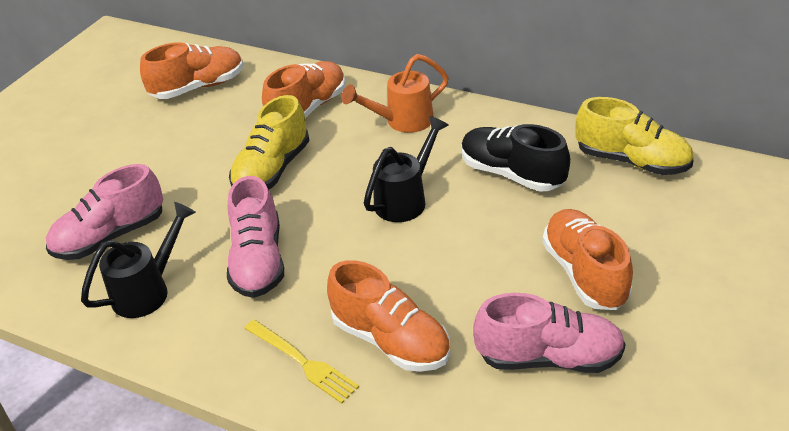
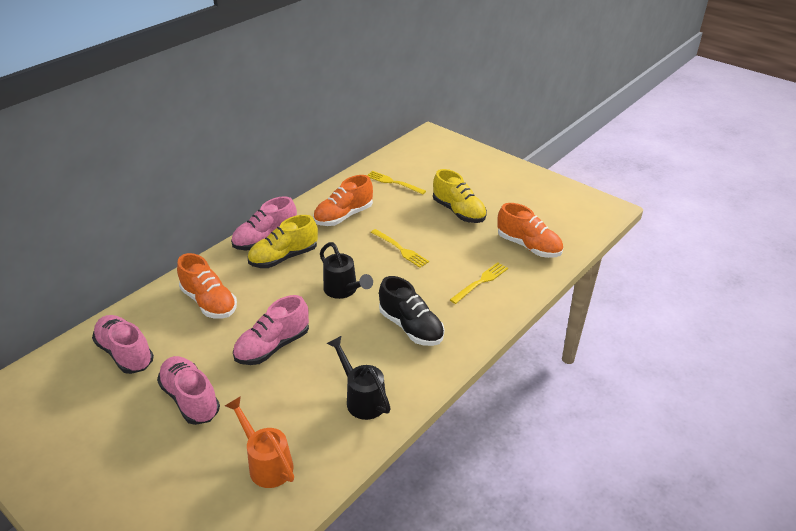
orange shoe: [140,42,243,99] [262,61,346,118] [327,260,450,372] [542,209,633,310] = 4 -> [177,253,237,319] [313,175,373,226] [497,203,563,258] = 3
pink shoe: [46,164,163,260] [227,176,284,298] [473,293,626,373] = 3 -> [92,315,154,374] [157,356,220,425] [231,196,297,250] [233,295,309,365] = 4
yellow fork: [244,320,359,404] = 1 -> [367,171,426,195] [371,229,429,268] [450,262,508,304] = 3

